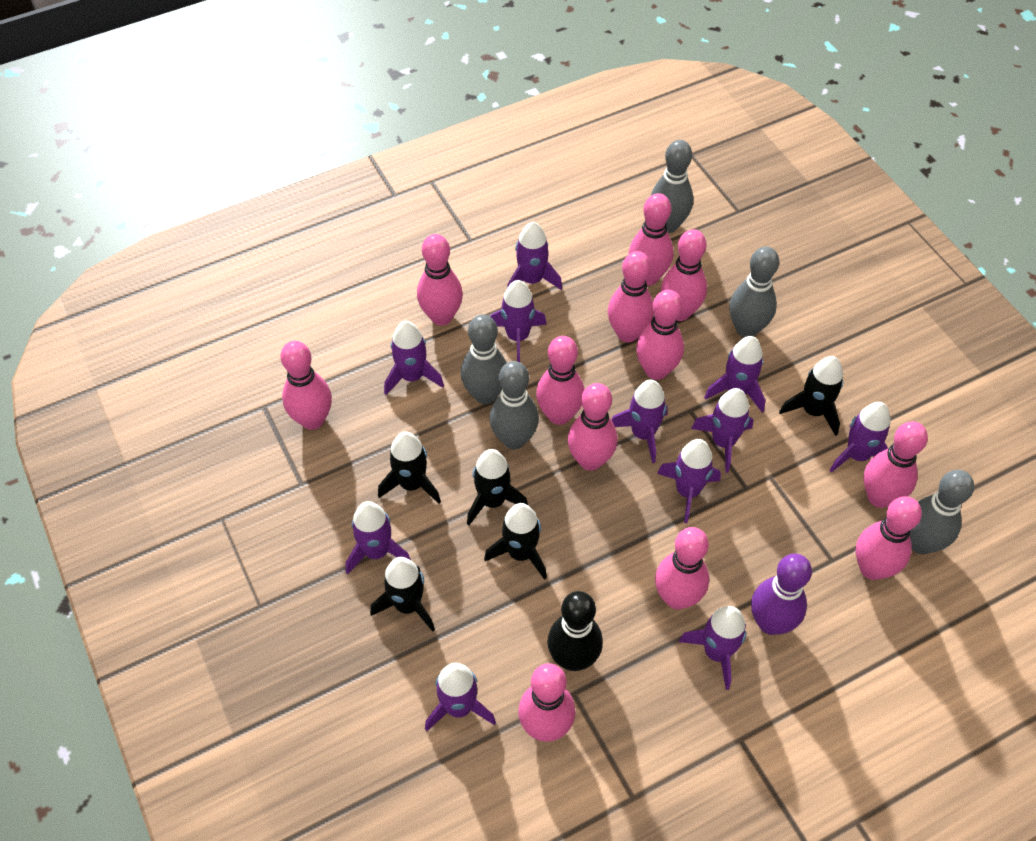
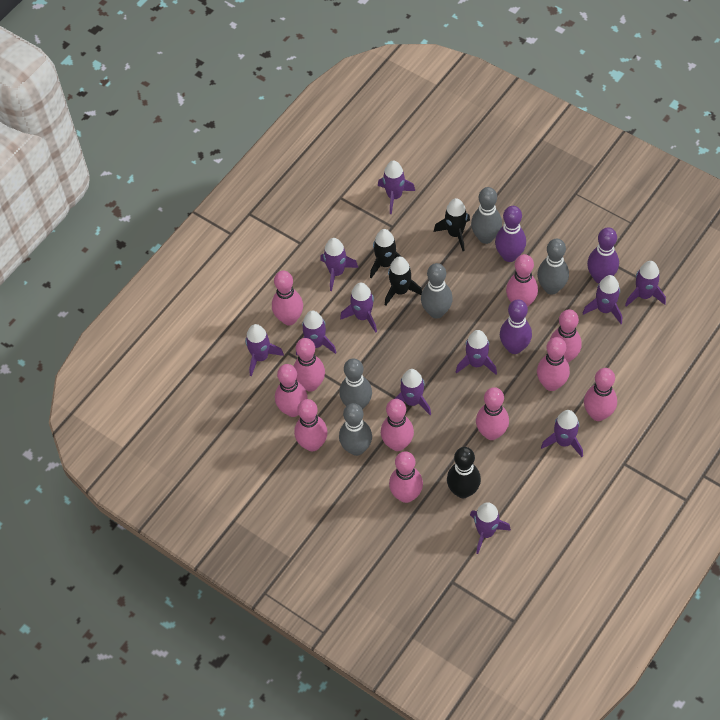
black rocket: [370,557,435,632] [378,431,441,504] [467,449,528,525] [484,503,547,580] [779,356,843,436] = 5 -> [370,229,402,278] [385,256,422,306] [434,198,470,251] = 3
pink bowling pin: [280,341,332,430] [417,234,463,326] [518,663,576,742] [536,336,584,425] [568,383,618,471] [608,251,654,342] [628,193,674,286] [636,290,684,380] [655,527,709,609] [661,229,707,321] [856,496,922,580] [864,421,928,508] = 12 -> [272,271,303,325] [275,364,308,417] [293,338,325,392] [294,399,328,451] [381,399,414,451] [389,451,423,503] [476,387,509,440] [506,254,538,307] [537,337,570,391] [550,309,582,363] [584,368,617,421] = 11
purple bowling pin: [751,554,812,635] = 1 -> [495,206,526,262] [500,299,532,354] [587,227,619,283] = 3

